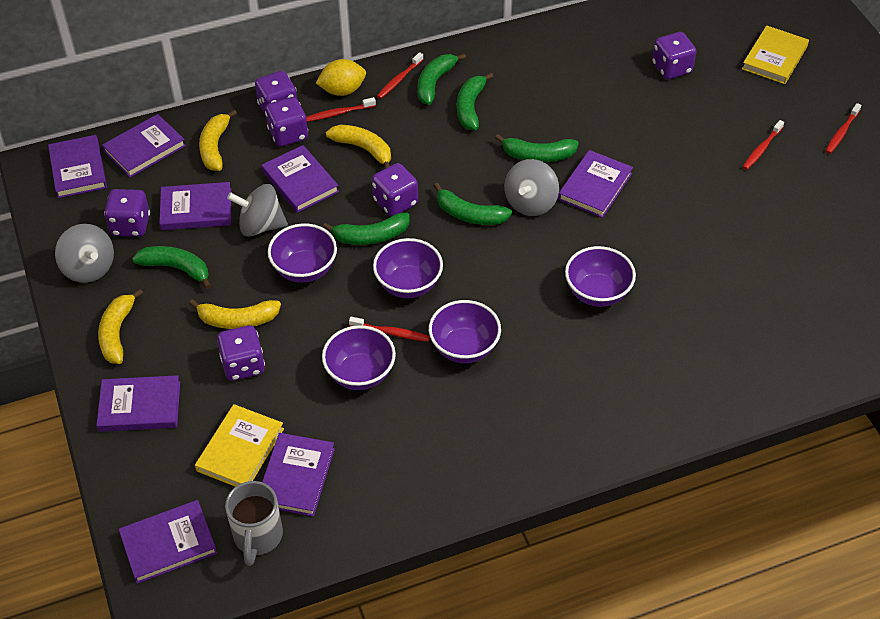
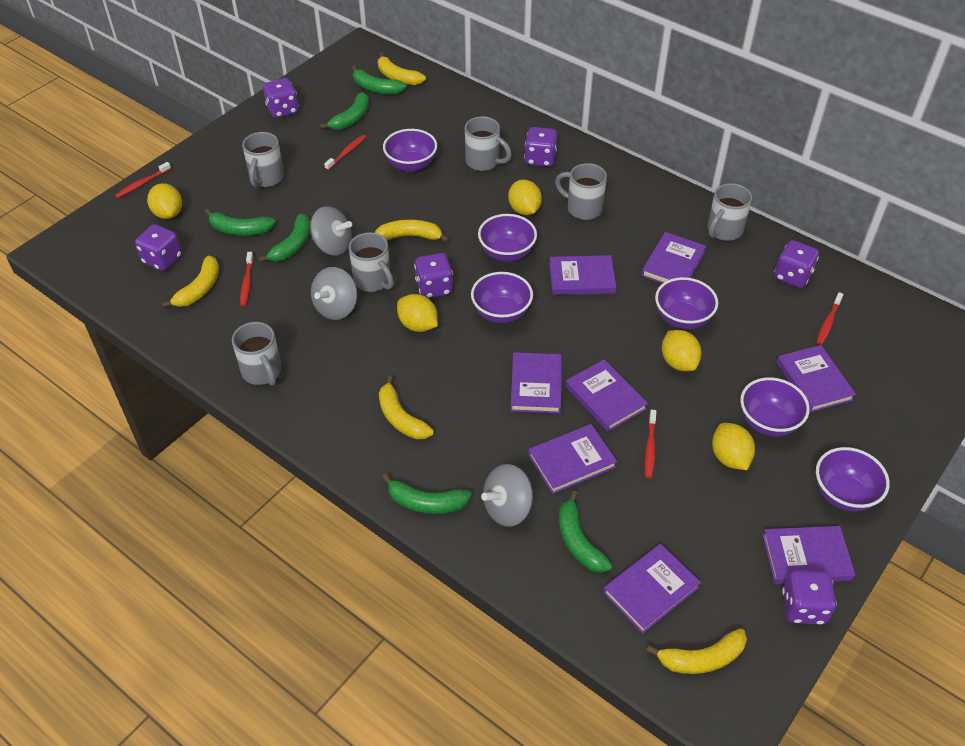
grey mug: [225,481,283,566] = 1 -> [232,322,282,386] [242,132,284,187] [349,232,394,292] [465,116,512,171] [555,163,607,220] [707,183,752,241] = 6
purple bowl: [268,224,337,283] [322,325,396,390] [373,238,443,298] [429,300,501,363] [565,246,636,307] = 5 -> [383,129,437,172] [471,272,533,323] [478,214,537,262] [655,277,718,329] [740,377,810,436] [816,447,890,511] = 6
yellow banana: [98,289,143,364] [189,299,281,329] [199,110,237,171] [326,124,391,169] = 4 -> [162,256,219,308] [375,219,449,243] [378,52,426,85] [379,376,434,439] [646,628,747,674] = 5
yellow book: [195,404,284,487] [742,25,809,84] = 2 -> none = 0
yellow lemon: [316,59,366,96] = 1 -> [147,183,182,219] [397,294,438,332] [508,180,542,215] [662,330,702,371] [712,423,755,470] = 5

